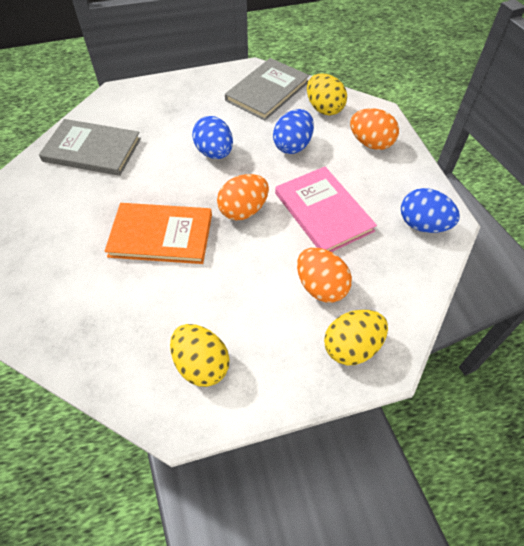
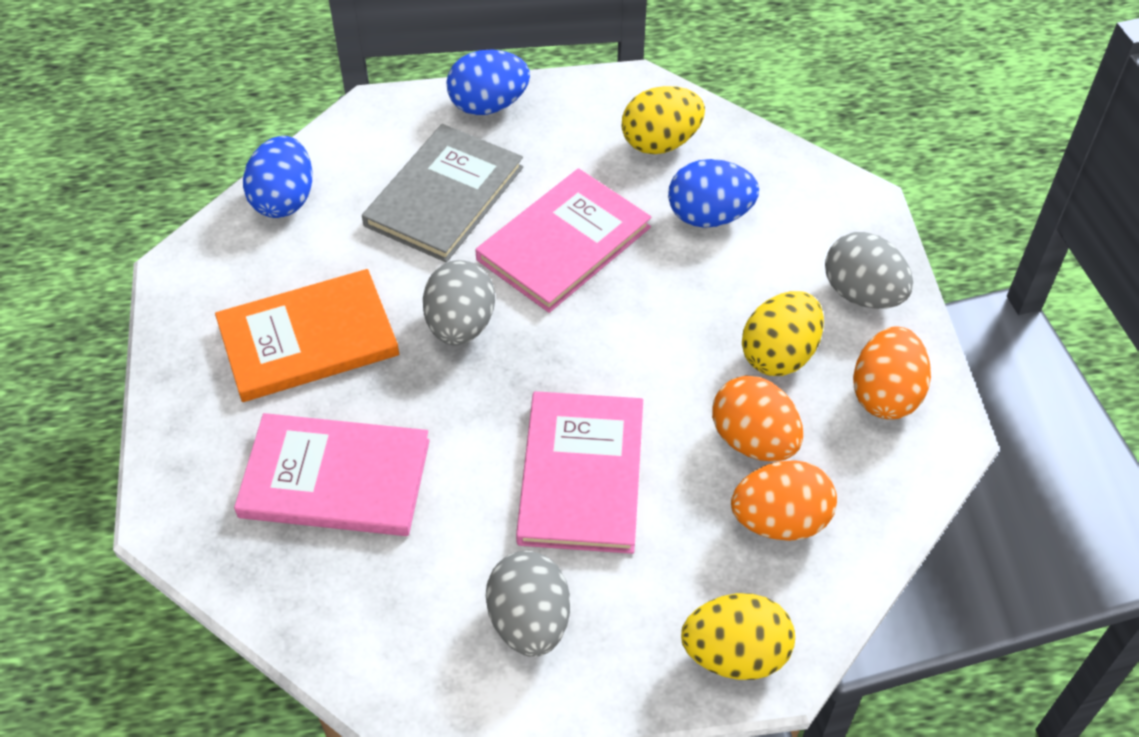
grey book: [39,119,141,176] [225,58,309,120] = 2 -> [362,124,523,262] = 1
grey egg: none = 0 -> [423,260,495,345] [486,551,570,657] [825,232,913,309] = 3
pink book: [275,167,377,252] = 1 -> [234,413,430,536] [475,168,652,313] [516,391,643,554] = 3

